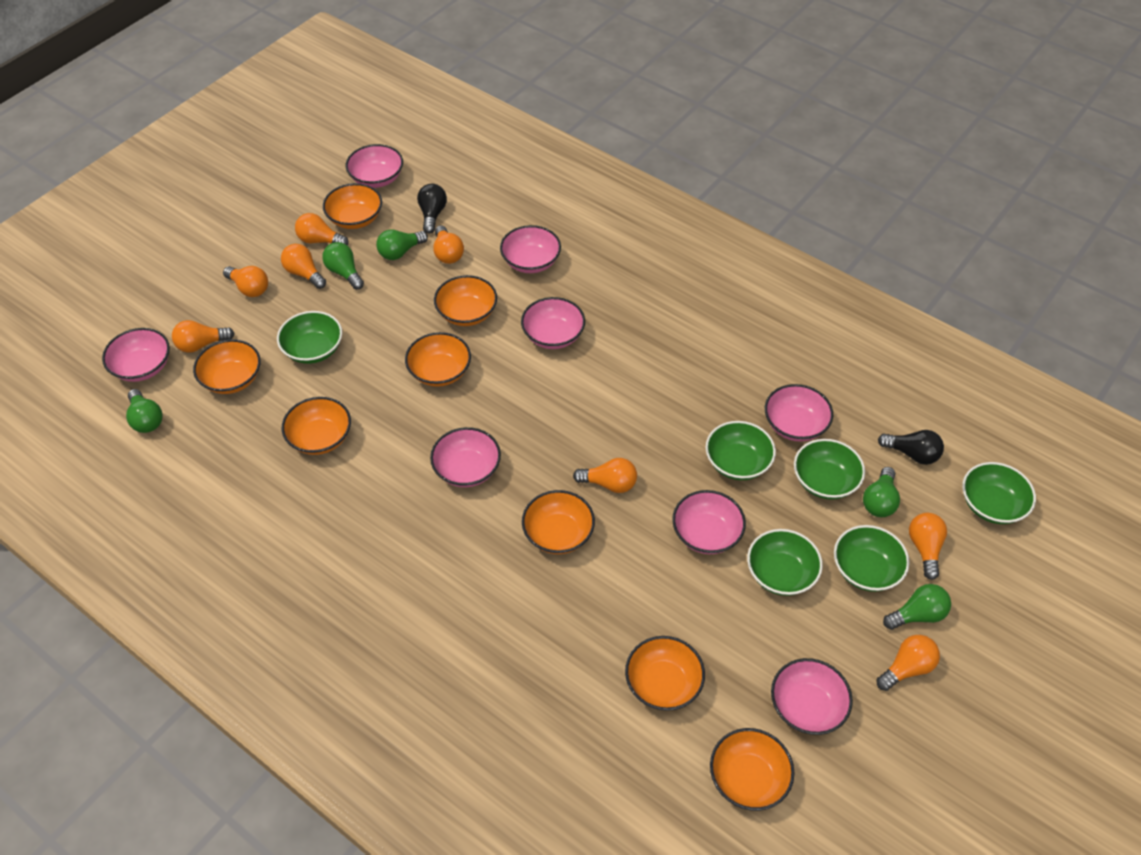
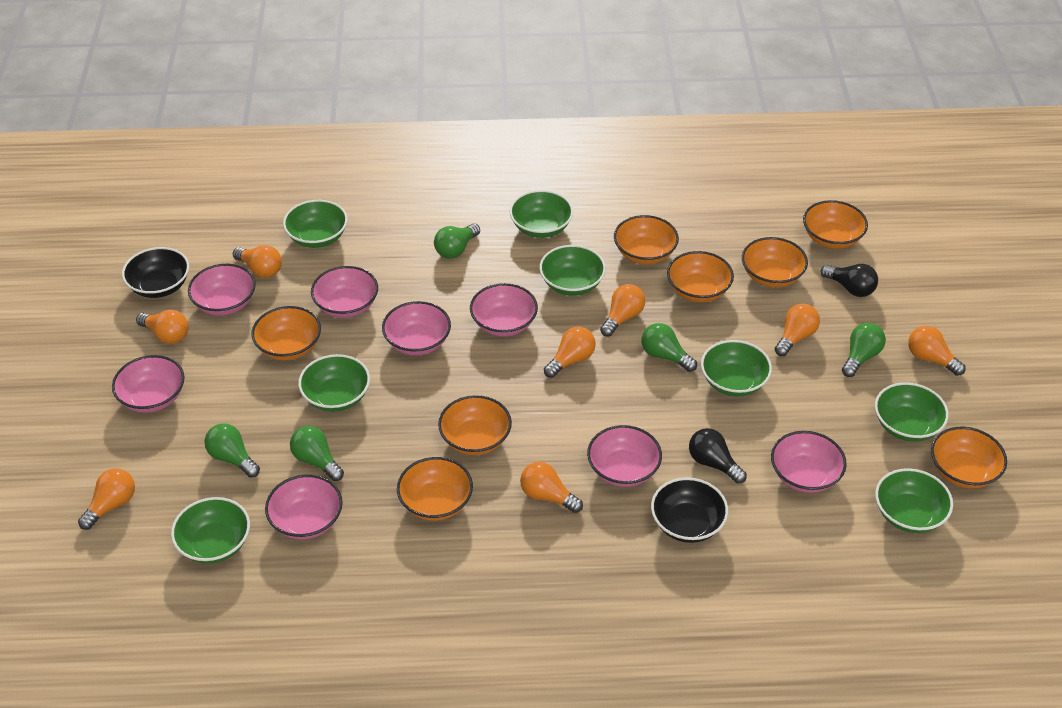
black bowl: none = 0 -> [122,247,189,298] [651,477,728,543] = 2
green bowl: [277,311,342,364] [705,421,776,480] [747,529,823,596] [794,439,865,500] [834,525,910,592] [962,462,1036,524] = 6 -> [171,497,250,564] [283,200,348,248] [298,354,370,412] [509,190,573,238] [539,245,606,296] [701,340,772,397] [875,382,949,442] [875,468,953,533] = 8

